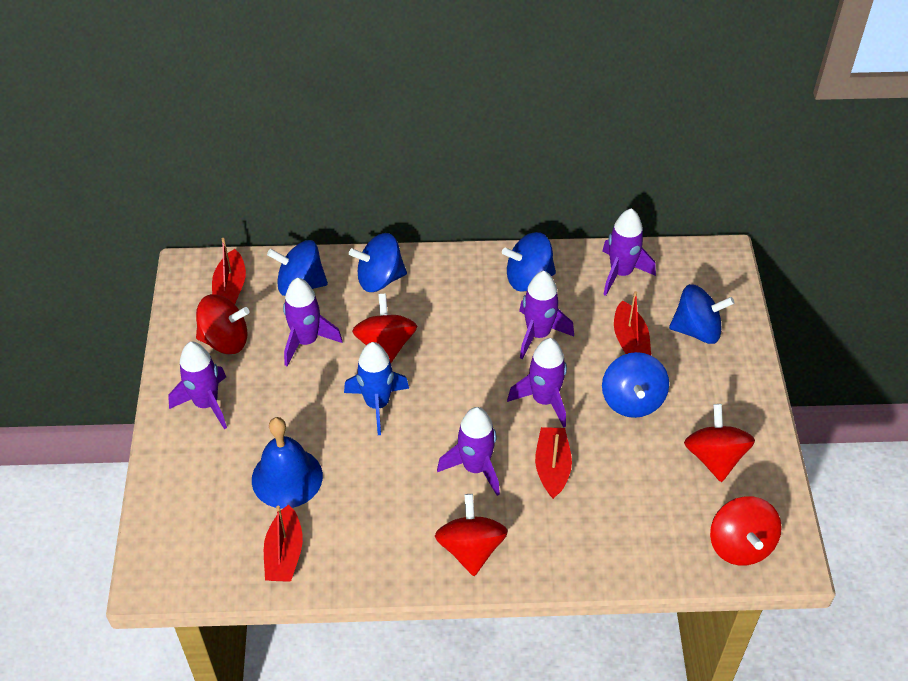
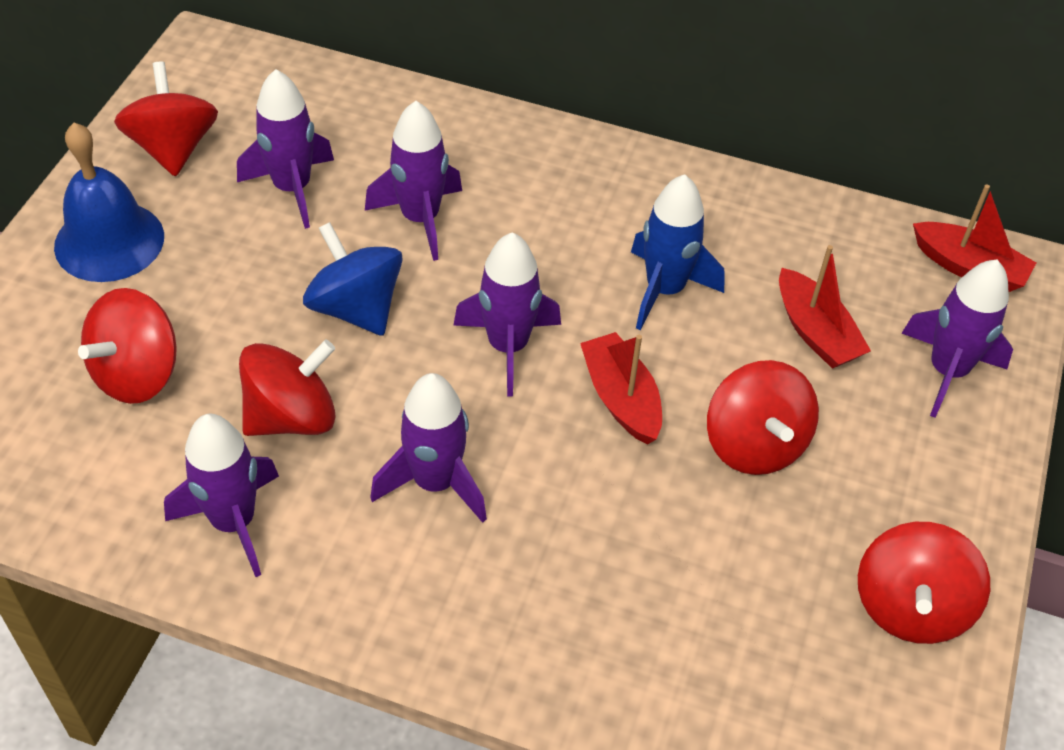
blue spinning top: [267,240,328,296] [349,233,407,292] [502,232,556,292] [602,352,669,418] [669,284,735,344] = 5 -> [303,222,403,336] = 1
red boat: [212,238,246,304] [264,504,303,582] [535,427,572,499] [614,291,651,355] = 4 -> [580,332,662,445] [779,245,871,369] [913,184,1036,292] = 3

